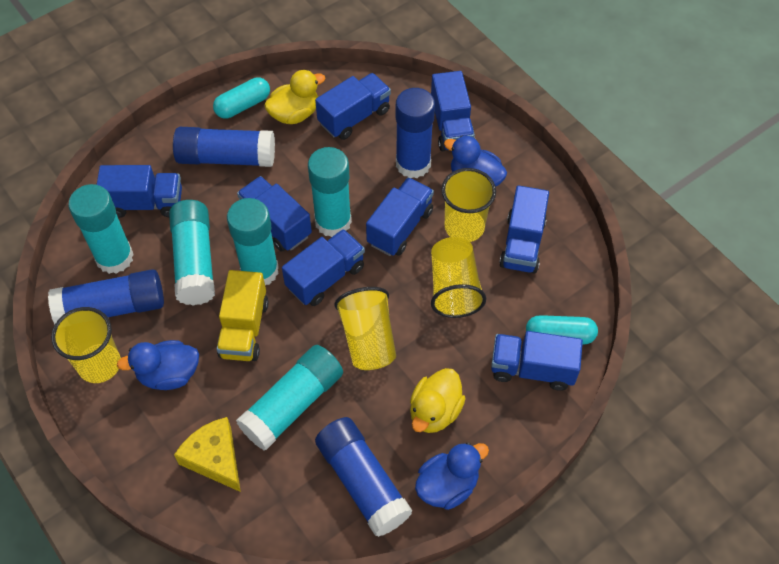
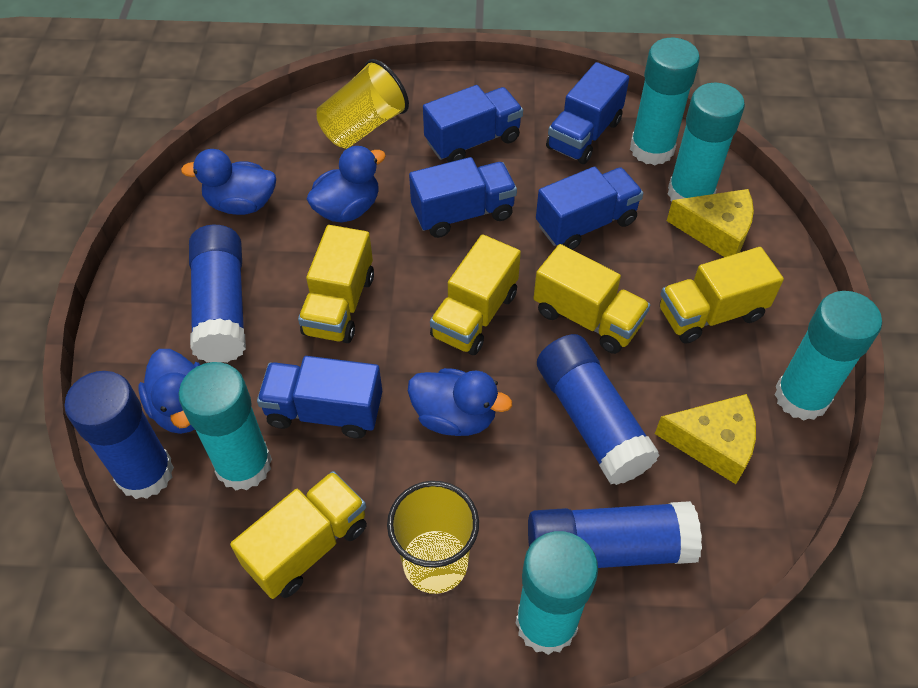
blue duck: [117,340,199,390] [415,443,489,510] [444,136,507,186] = 3 -> [139,349,200,434] [181,149,276,215] [306,146,386,223] [408,368,512,436] = 4
blue truck: [97,165,182,218] [237,176,312,252] [282,229,365,306] [315,73,391,140] [366,177,434,256] [431,71,475,151] [491,331,583,391] [499,185,549,274] = 8 -> [257,356,382,439] [409,157,517,238] [423,85,523,162] [536,166,644,250] [546,62,629,164] = 5
turquoise capsule: [213,77,270,118] [526,315,598,344] = 2 -> none = 0
yellow cheese: [174,417,241,492] = 1 -> [655,394,756,484] [667,189,754,257] = 2
yellow cup: [51,307,121,383] [334,287,396,370] [431,237,486,318] [441,168,496,242] = 4 -> [316,59,409,149] [387,481,479,594] = 2
yellow duck: [264,70,326,124] [410,368,466,433] = 2 -> none = 0
yellow truck: [216,270,269,361] = 1 -> [230,471,367,599] [298,225,374,343] [430,234,521,355] [534,244,650,354] [660,247,784,344] = 5

